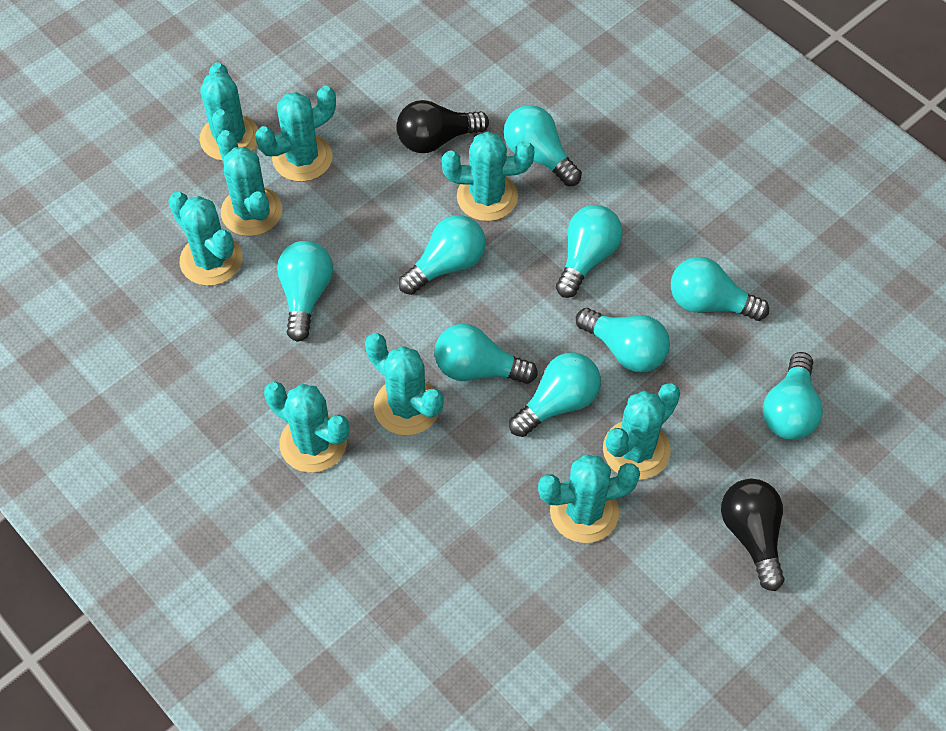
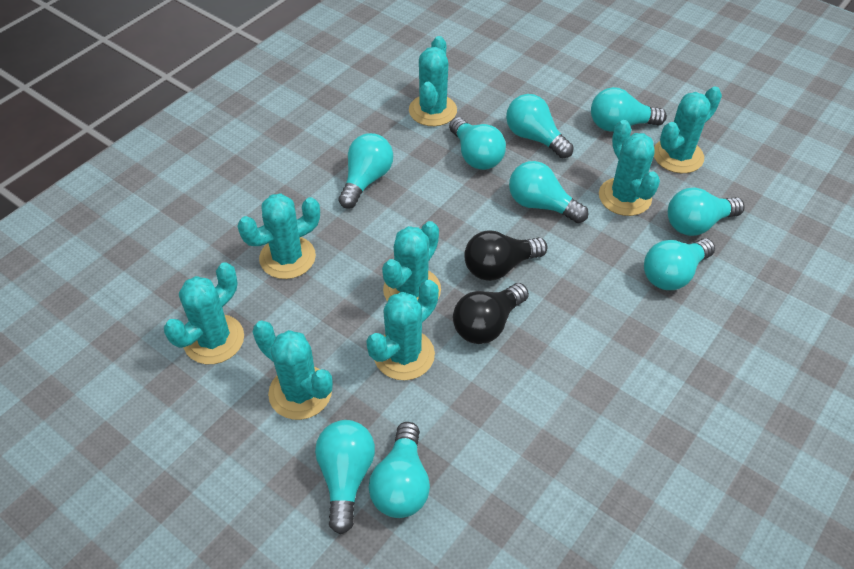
turquoise cactus: [169,192,242,286] [200,62,258,161] [217,130,282,236] [255,86,336,182] [264,382,349,473] [365,333,444,435] [442,131,534,221] [538,454,640,543] [603,383,680,480] = 9 -> [164,262,244,364] [237,193,320,279] [253,321,333,420] [366,280,439,380] [382,221,441,301] [409,36,457,126] [599,120,660,216] [654,87,722,173] = 8

